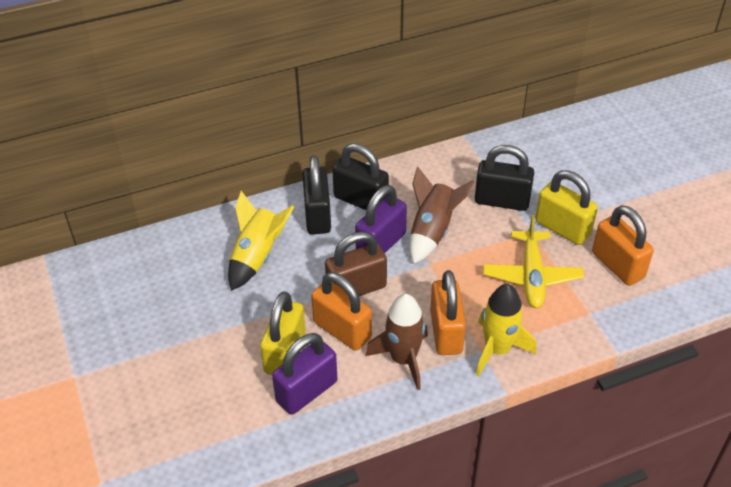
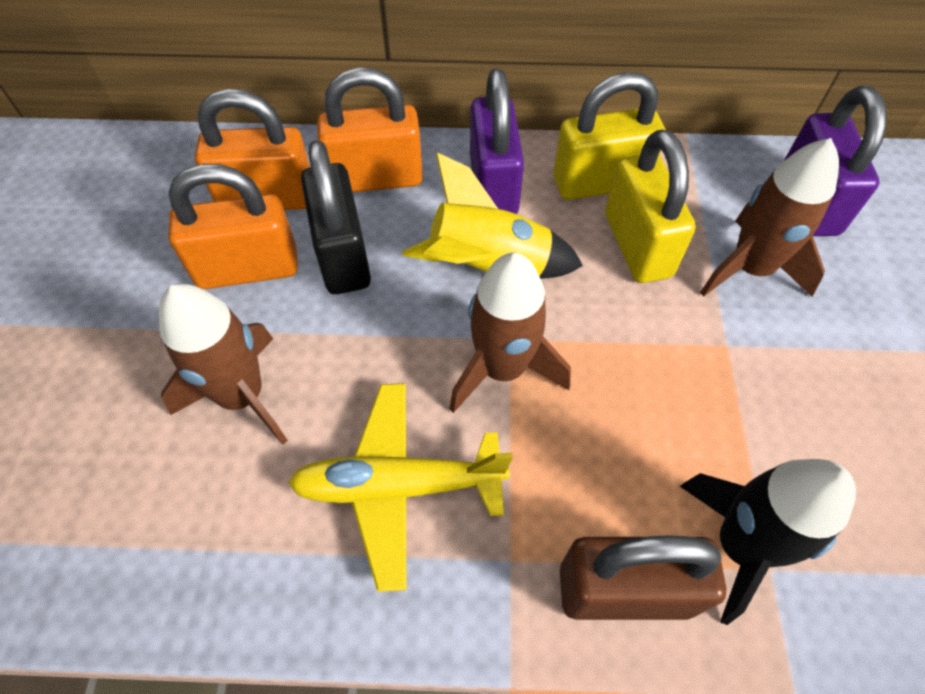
black padlock: [302,155,331,234] [332,143,389,210] [475,145,534,211] = 3 -> [301,140,371,294] = 1
black rocket: none = 0 -> [680,459,856,625] = 1
brown rocket: [365,294,428,390] [410,167,474,264] = 2 -> [159,284,288,445] [450,253,571,413] [700,138,839,297] = 3
yellow rocket: [228,191,294,291] [476,284,536,376] = 2 -> [402,152,583,279] = 1

